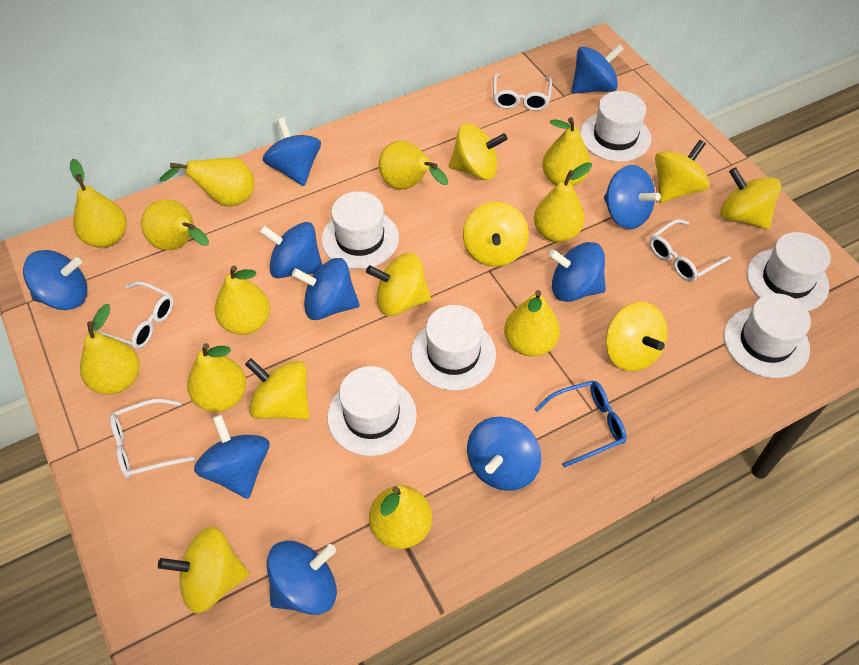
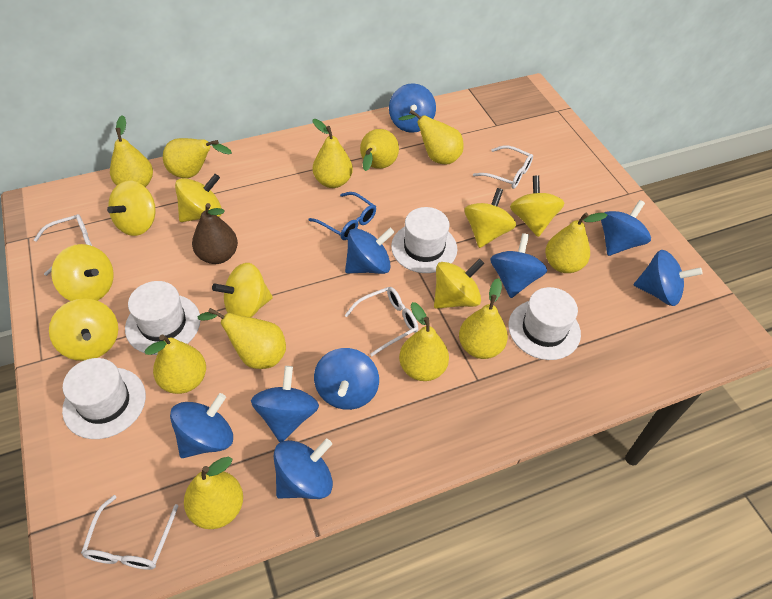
blue spinning top: [23,250,87,310] [194,415,269,499] [259,222,322,278] [263,118,321,186] [267,540,337,615] [292,258,360,320] [467,417,541,491] [548,242,606,302] [572,44,624,93] [604,165,661,229] = 10 -> [170,393,233,458] [251,366,319,442] [274,439,333,499] [314,348,379,410] [345,228,395,274] [389,83,436,133] [490,233,547,298] [601,200,651,256] [634,250,703,306] = 9
brown pear: none = 0 -> [192,203,238,264] = 1
white hat: [321,191,399,269] [327,366,417,456] [411,305,496,391] [580,91,651,162] [724,293,811,378] [747,232,831,311] = 6 -> [62,358,146,439] [125,281,201,355] [391,207,457,273] [508,287,581,360] = 4

